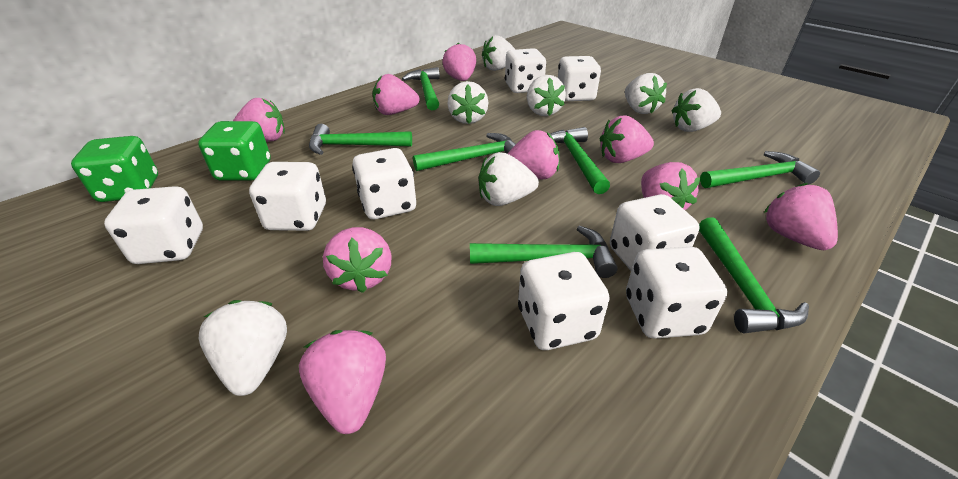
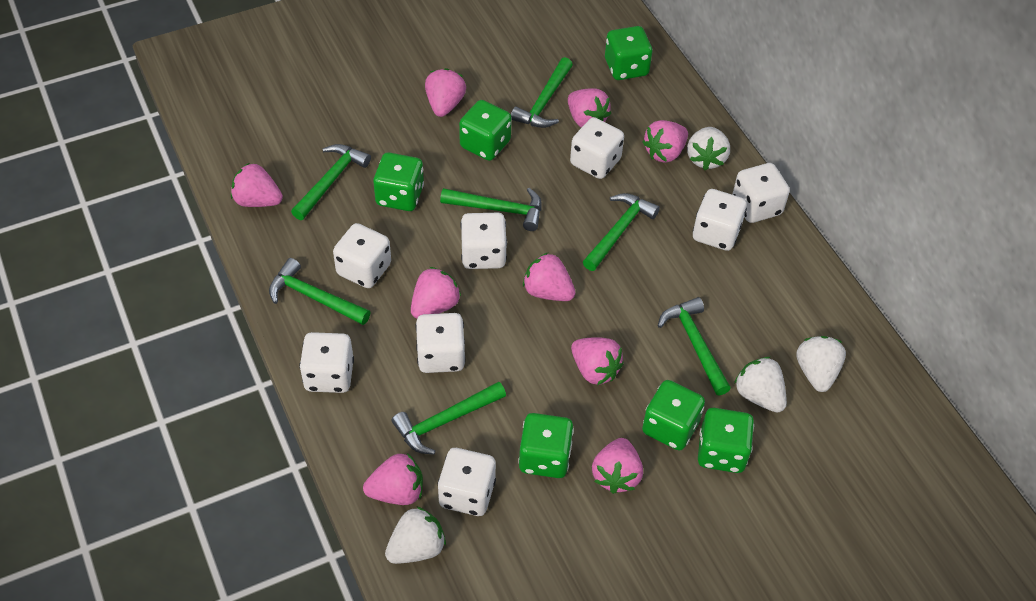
green dice: [71,136,158,202] [198,121,271,181] = 2 -> [373,152,424,211] [459,100,512,161] [518,413,574,478] [605,26,652,80] [642,380,705,451] [698,408,754,473] = 6
white strawberry: [199,300,287,396] [448,81,489,124] [479,152,539,206] [482,35,516,71] [527,75,566,116] [625,73,667,114] [671,88,721,132] = 7 -> [385,507,446,564] [687,127,730,170] [734,357,787,413] [796,336,846,392] = 4

